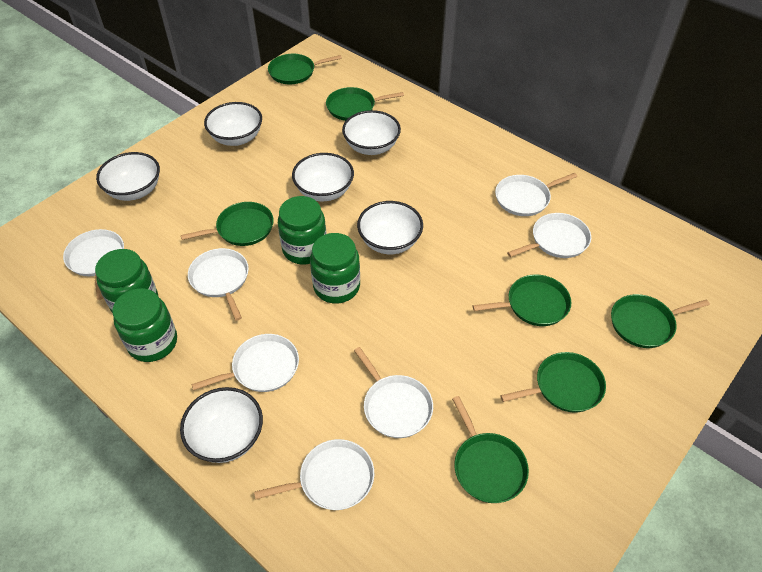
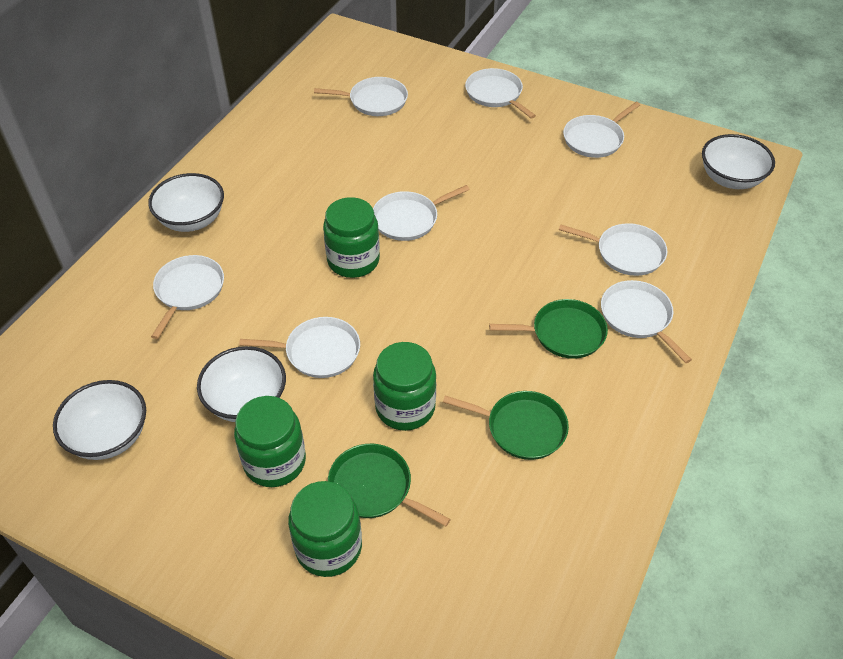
green pan: [181,202,274,246] [268,54,342,84] [326,87,404,121] [452,396,529,503] [473,274,571,326] [500,352,606,413] [611,294,710,348] = 7 -> [328,444,451,526] [443,391,569,460] [489,299,608,359] = 3
white bowl: [96,152,160,201] [180,387,263,463] [204,102,262,146] [292,153,354,201] [342,110,401,155] [357,201,423,254] = 6 -> [53,380,146,460] [148,173,224,232] [197,346,286,422] [702,134,775,189] = 4
white pan: [63,229,124,300] [188,248,249,321] [191,334,299,392] [254,439,374,510] [354,347,433,438] [495,173,577,216] [507,213,591,258] = 7 -> [151,255,224,339] [239,317,360,378] [314,77,408,116] [373,185,470,241] [465,68,536,119] [559,223,668,276] [563,102,640,158] [601,280,692,363] = 8

